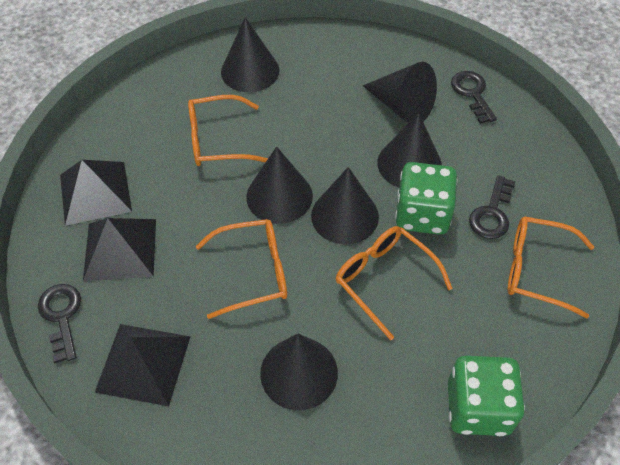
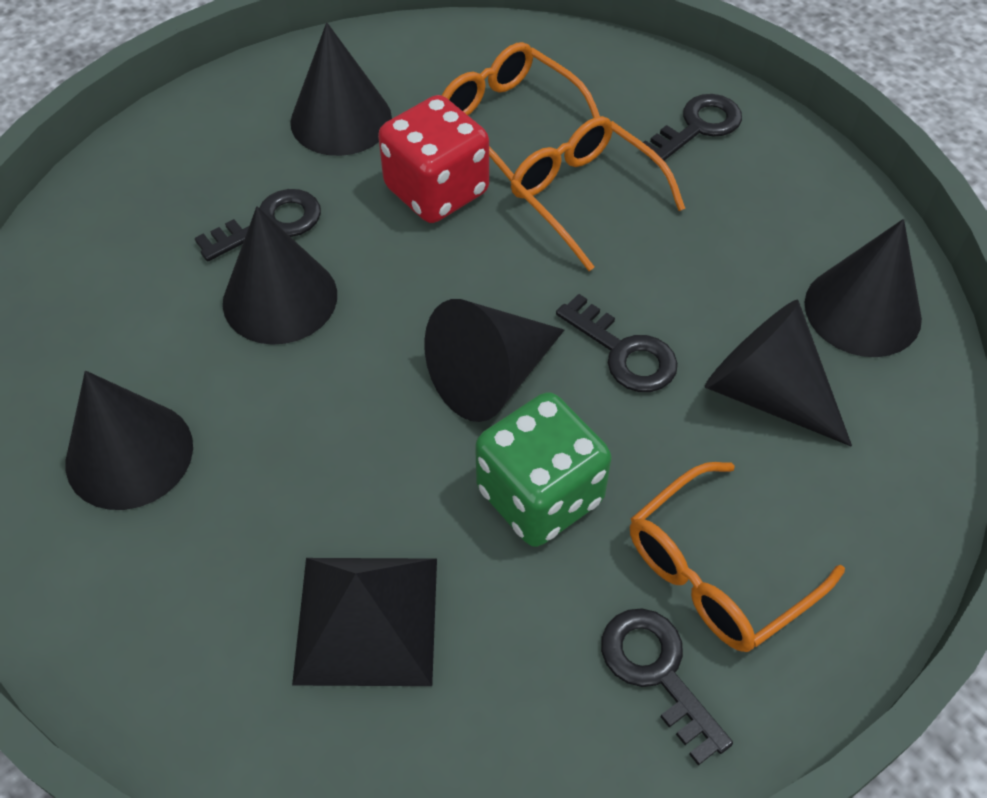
black key: [38,284,81,363] [451,71,497,124] [469,175,516,239] = 3 -> [195,189,321,261] [556,294,678,392] [601,608,733,766] [643,94,742,161] = 4
black pyramid: [60,160,132,226] [83,218,156,282] [95,324,191,406] = 3 -> [292,558,437,686] = 1
green dice: [395,162,458,235] [448,356,525,436] = 2 -> [475,392,611,547] = 1
orange glasses: [188,95,268,166] [196,219,287,319] [336,226,453,340] [508,216,594,318] = 4 -> [442,42,600,182] [511,116,685,271] [630,462,845,652] = 3
red dice: none = 0 -> [378,95,489,223] = 1

